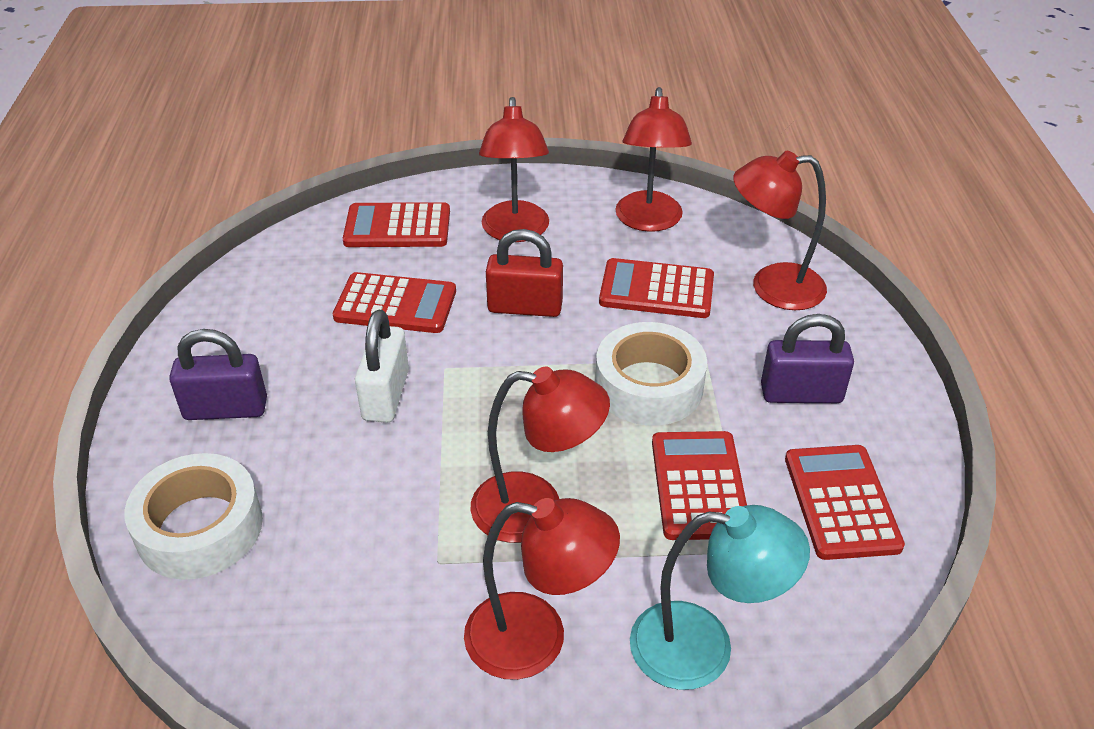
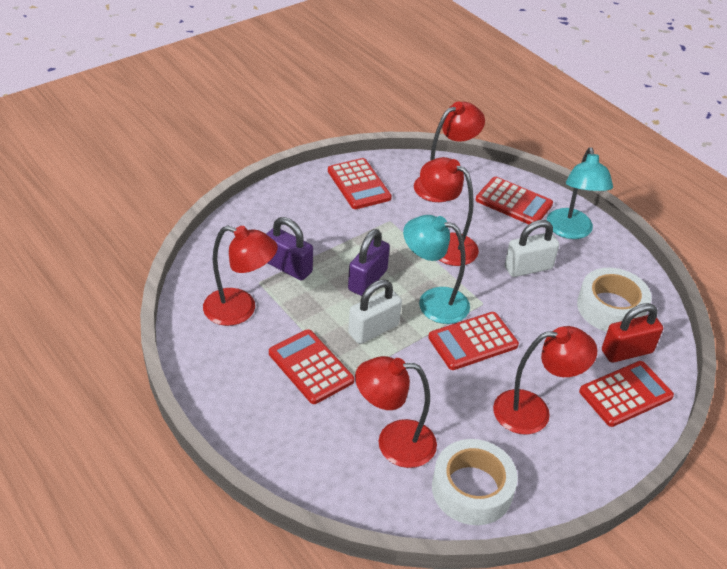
turquoise lamp: [630,505,810,690] = 1 -> [403,215,470,324] [547,147,613,239] = 2
white padlock: [355,310,409,423] = 1 -> [348,279,402,344] [505,220,559,277] = 2

